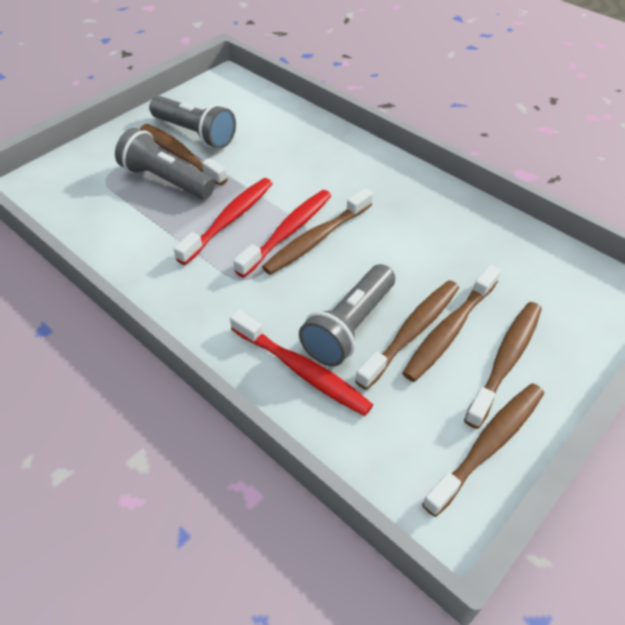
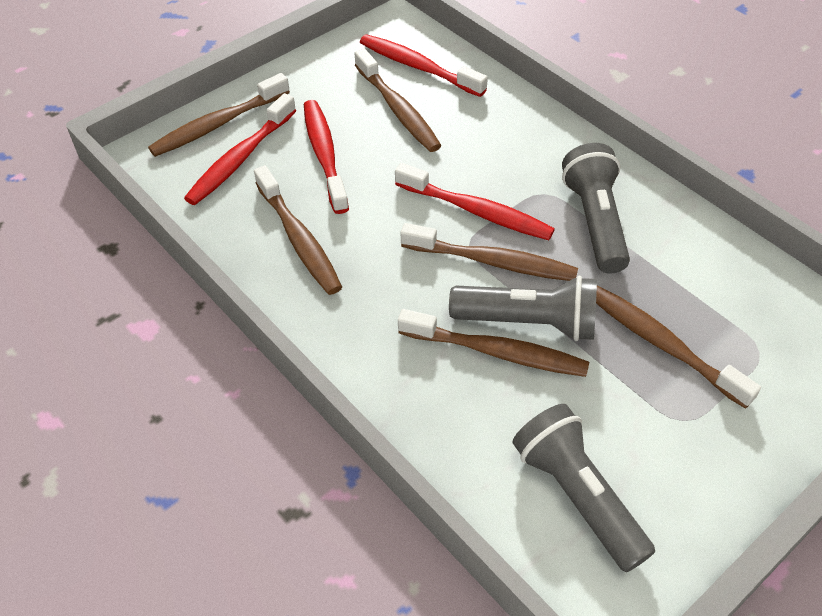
red toothbrush: [174,178,273,265] [230,310,373,416] [233,190,331,277] = 3 -> [184,93,296,205] [304,100,349,214] [360,34,488,97] [395,163,555,240] = 4

